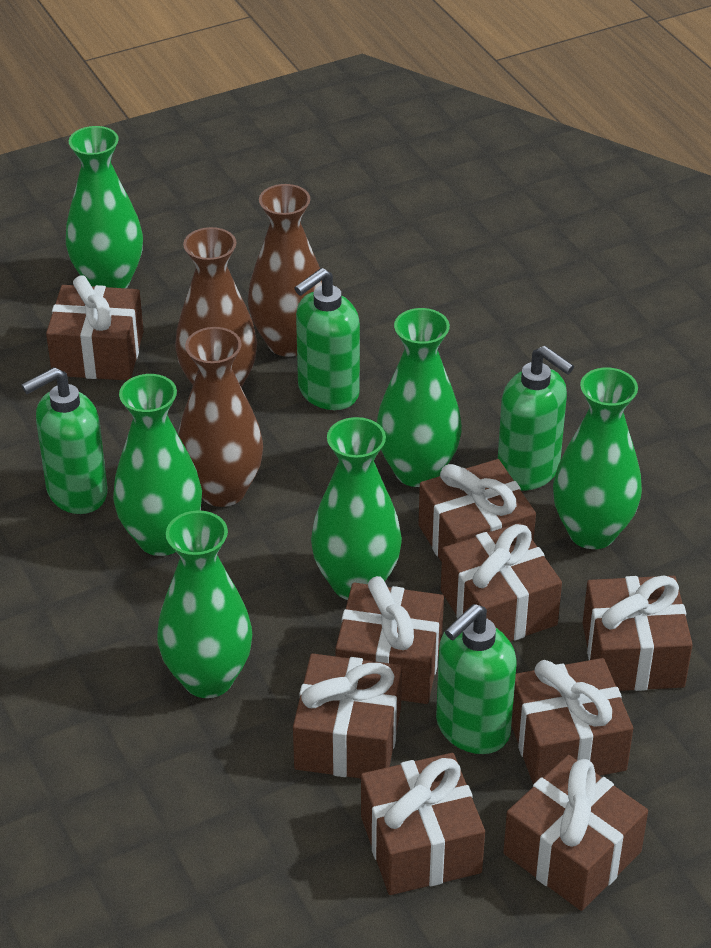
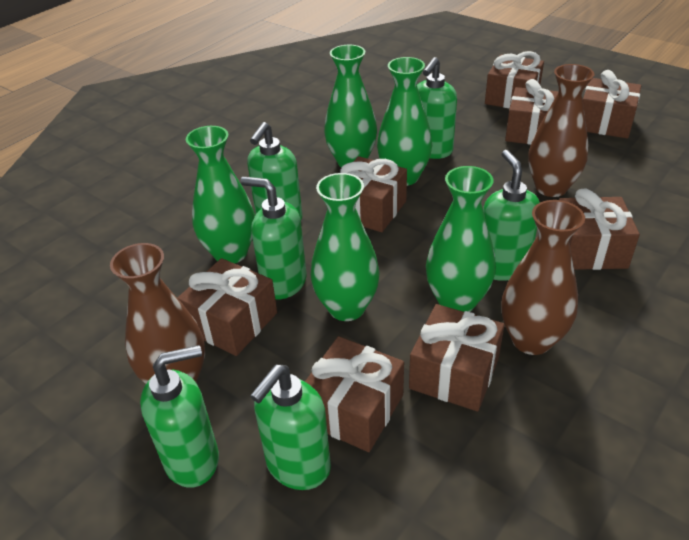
brown gift: [46,275,144,380] [293,654,402,779] [335,576,444,704] [361,753,485,895] [418,459,536,562] [441,523,562,641] [503,755,648,911] [511,658,633,784] [583,576,693,691] = 9 -> [177,258,277,356] [305,336,404,452] [340,156,407,232] [409,304,505,411] [485,51,544,108] [505,79,559,145] [559,189,640,270] [583,70,641,138] = 8
green soap dispenser: [22,367,108,514] [295,268,360,410] [436,604,517,754] [498,346,574,491] = 4 -> [140,345,219,488] [240,177,306,299] [247,122,302,219] [250,365,331,490] [417,57,457,159] [483,150,540,281] = 6
green vase: [66,126,143,288] [113,374,202,556] [157,510,252,698] [311,417,402,600] [377,308,462,487] [553,367,642,549] = 6 -> [186,126,255,263] [311,173,380,321] [324,45,377,168] [377,57,432,186] [426,166,496,312] = 5

